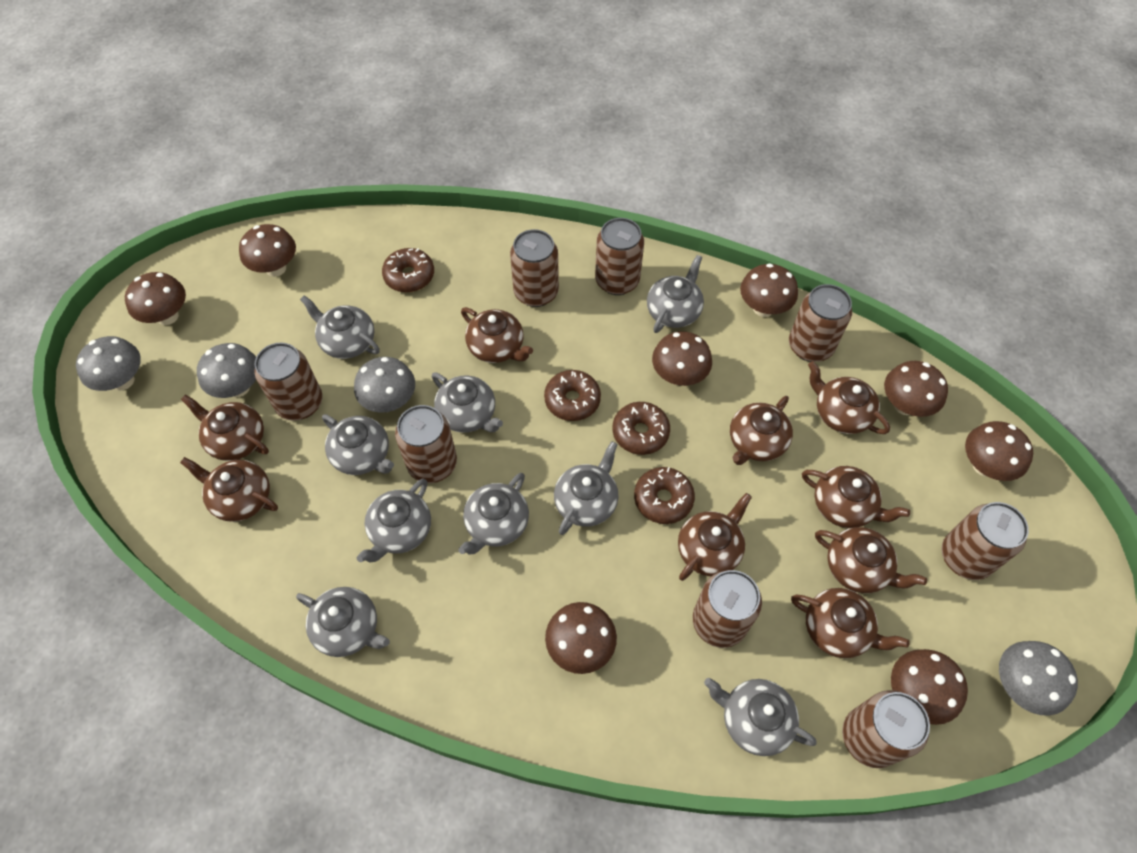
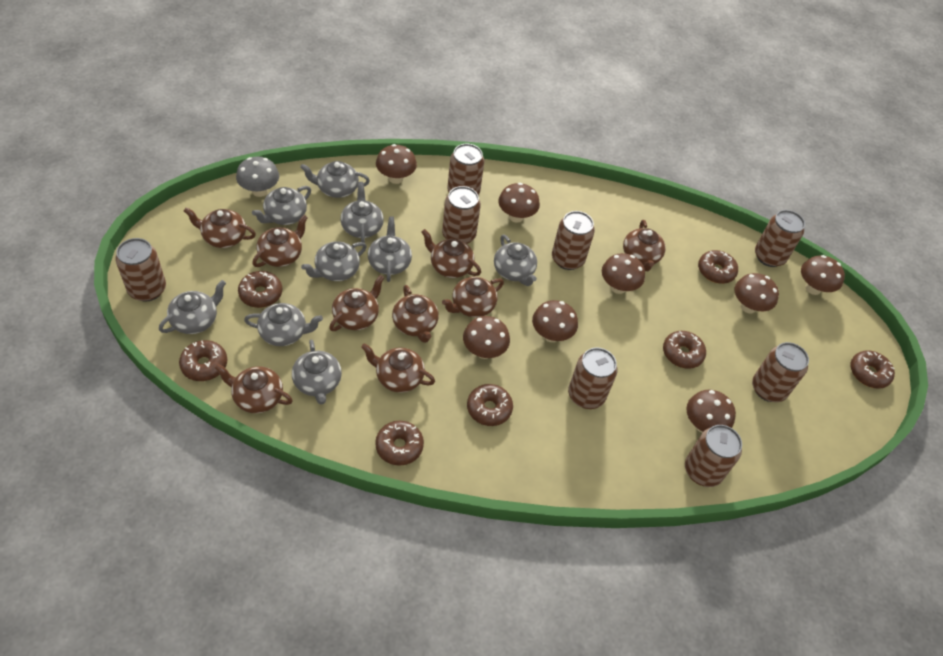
brown donut: [382,248,434,292] [544,370,601,421] [612,402,670,455] [634,467,695,524] = 4 -> [179,340,227,381] [238,271,282,308] [375,421,424,466] [467,384,513,426] [663,331,706,369] [698,250,738,284] [850,350,895,389] = 7
grey mushroom: [76,336,141,391] [197,343,256,398] [354,357,415,413] [999,641,1078,716] = 4 -> [236,156,279,197] = 1

